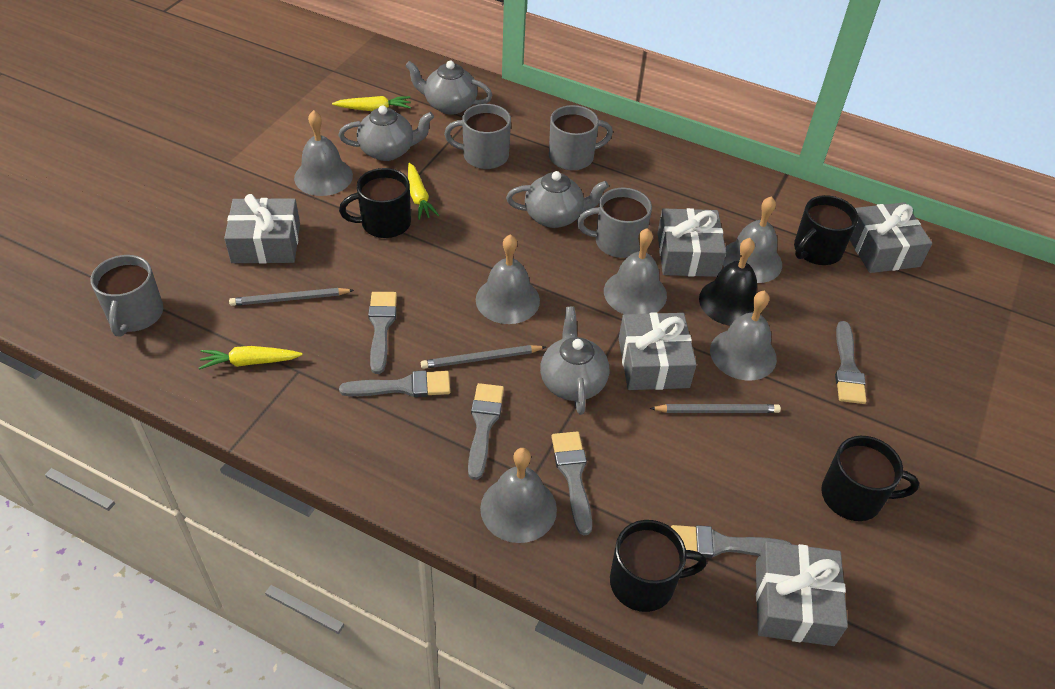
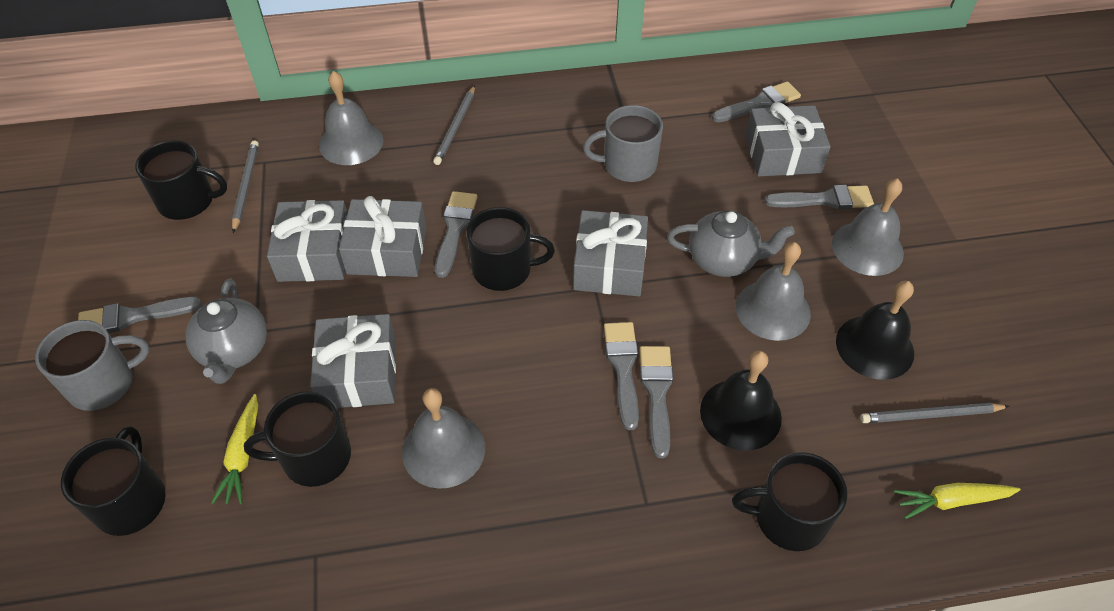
black bell: [699,238,762,326] = 1 -> [700,351,782,450] [836,281,914,380] = 2
black mug: [339,168,411,238] [610,520,707,612] [794,195,858,265] [821,436,919,521] = 4 -> [61,426,166,536] [135,140,227,220] [244,391,351,487] [467,207,555,291] [732,452,847,551] = 5
grey bell: [294,110,353,196] [476,235,540,324] [480,448,557,543] [604,228,667,314] [710,291,777,381] [723,196,782,283] = 6 -> [319,71,384,165] [402,388,485,489] [736,242,811,341] [832,178,904,276] = 4
grey mug: [90,255,163,337] [444,104,511,169] [549,105,613,170] [577,188,652,258] = 4 -> [35,320,149,411] [583,105,663,182] = 2
grey teapot: [339,105,434,161] [405,61,493,115] [506,171,609,228] [540,307,609,415] = 4 -> [185,278,267,384] [667,210,795,277] = 2
yellow carrot: [199,346,303,370] [332,96,411,111] [408,163,439,220] = 3 -> [211,394,258,504] [894,483,1020,519] = 2

